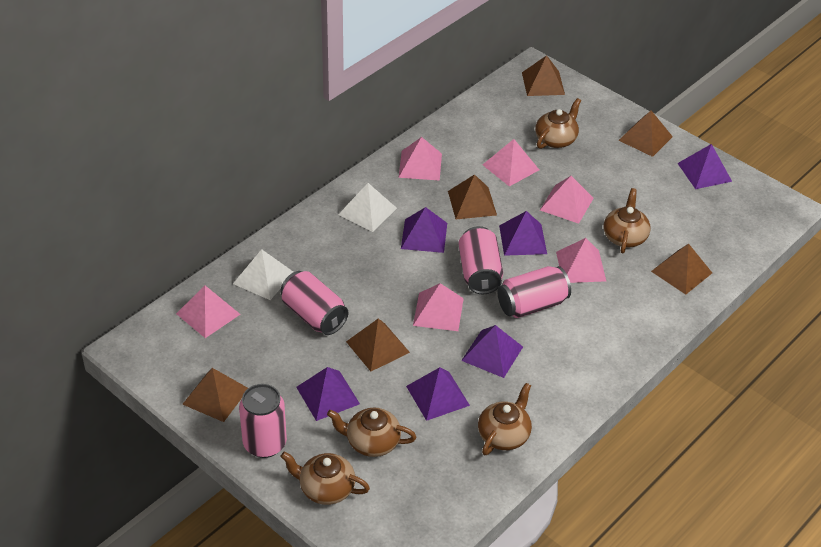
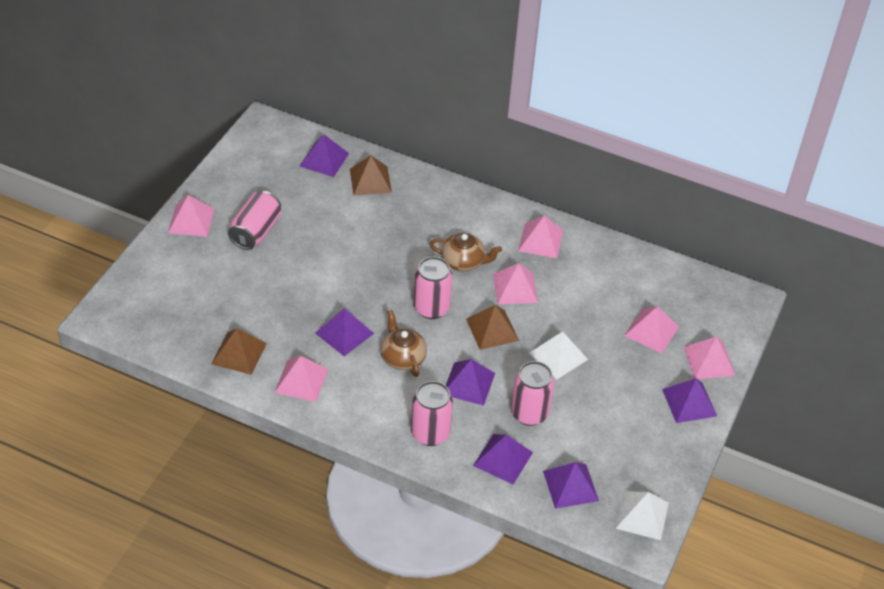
brown pyramid: [182,368,248,422] [346,318,410,371] [448,174,497,219] [522,55,565,96] [618,110,673,157] [651,244,712,295] = 6 -> [212,329,267,375] [350,155,392,195] [466,305,519,350] = 3
brown teapot: [281,452,370,505] [327,408,416,457] [478,383,532,455] [535,98,581,149] [604,188,650,253] = 5 -> [381,310,427,377] [430,233,502,271] = 2

